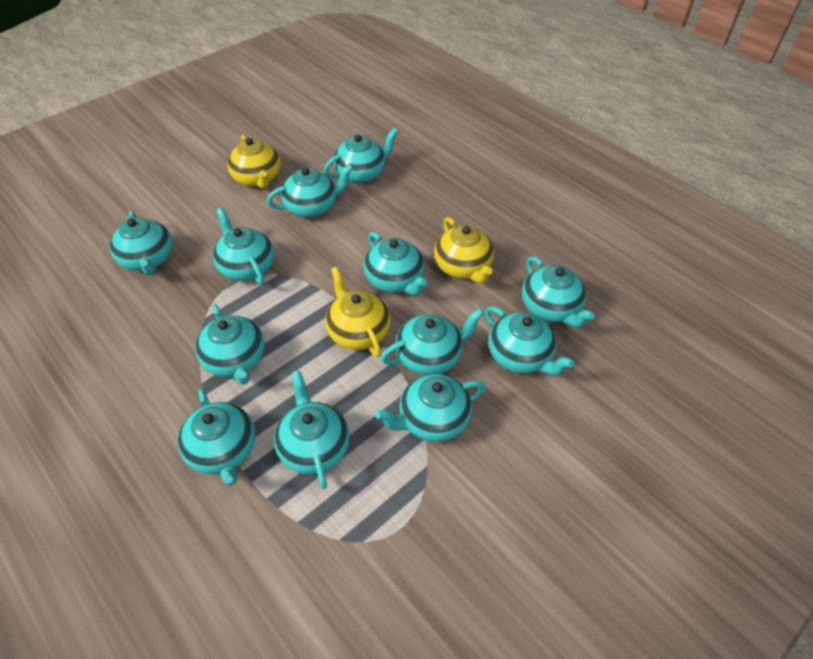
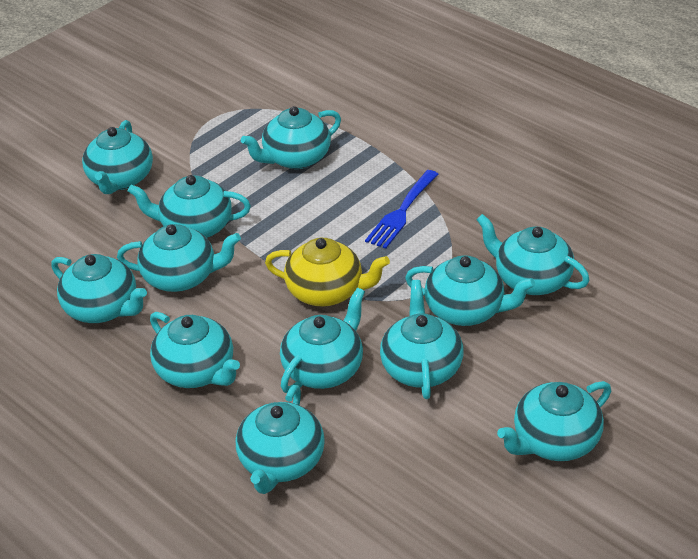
blue fork: none = 0 -> [365,170,439,249] = 1
yellow teapot: [227,135,281,189] [325,267,391,357] [434,217,494,284] = 3 -> [265,238,390,307] = 1

